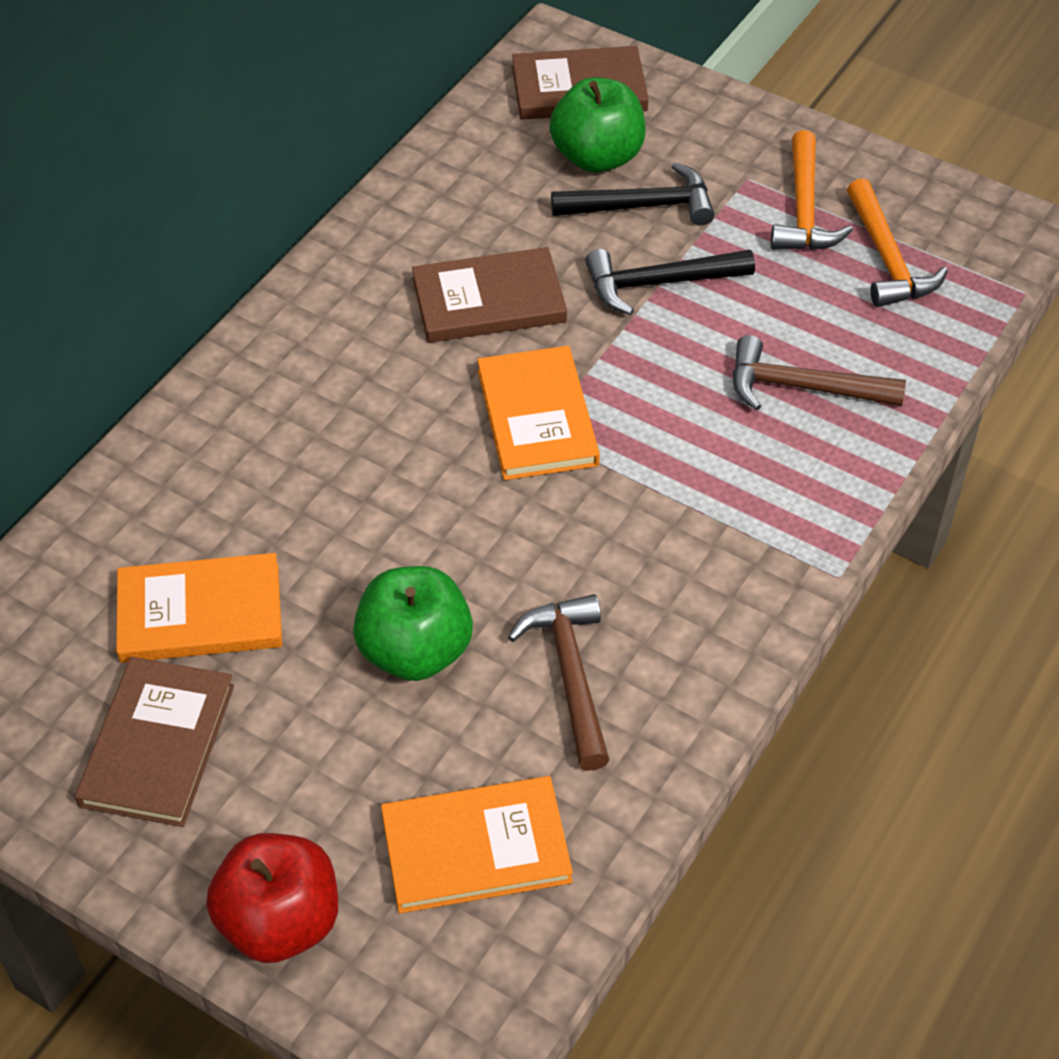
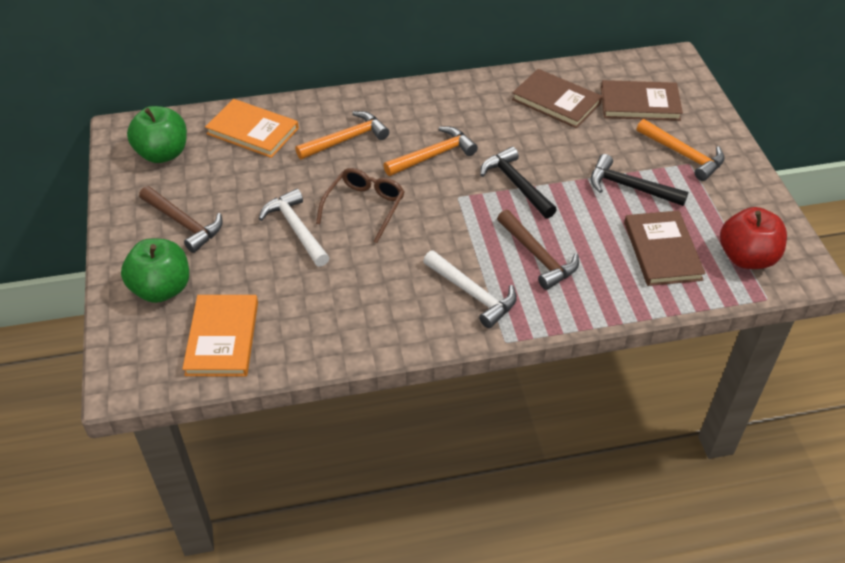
brown glasses: none = 0 -> [316,168,405,243] = 1
orange book: [116,553,282,663] [381,776,573,913] [477,346,600,480] = 3 -> [182,295,258,376] [205,99,299,158] = 2
orange hammer: [771,130,853,250] [847,178,948,307] = 2 -> [295,111,389,159] [384,126,478,176] [637,119,725,181] = 3
white hammer: none = 0 -> [259,189,330,267] [423,250,517,328] = 2

